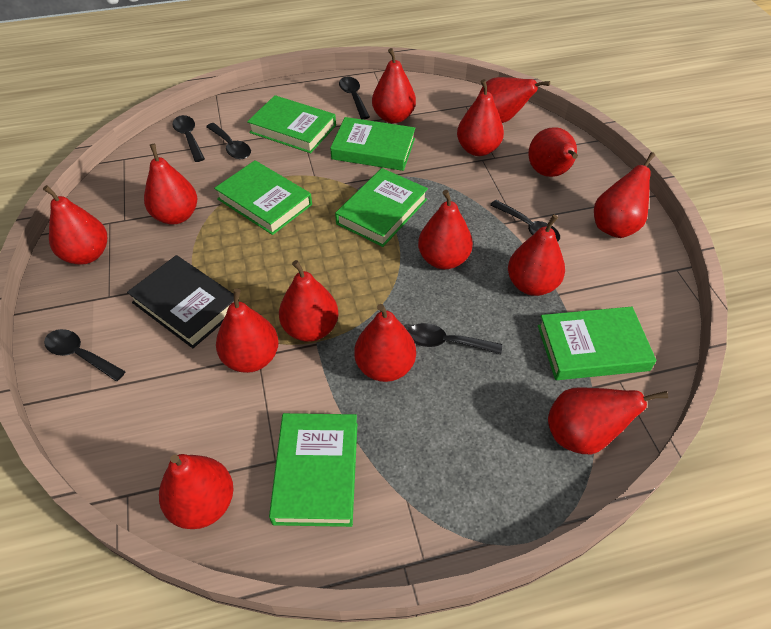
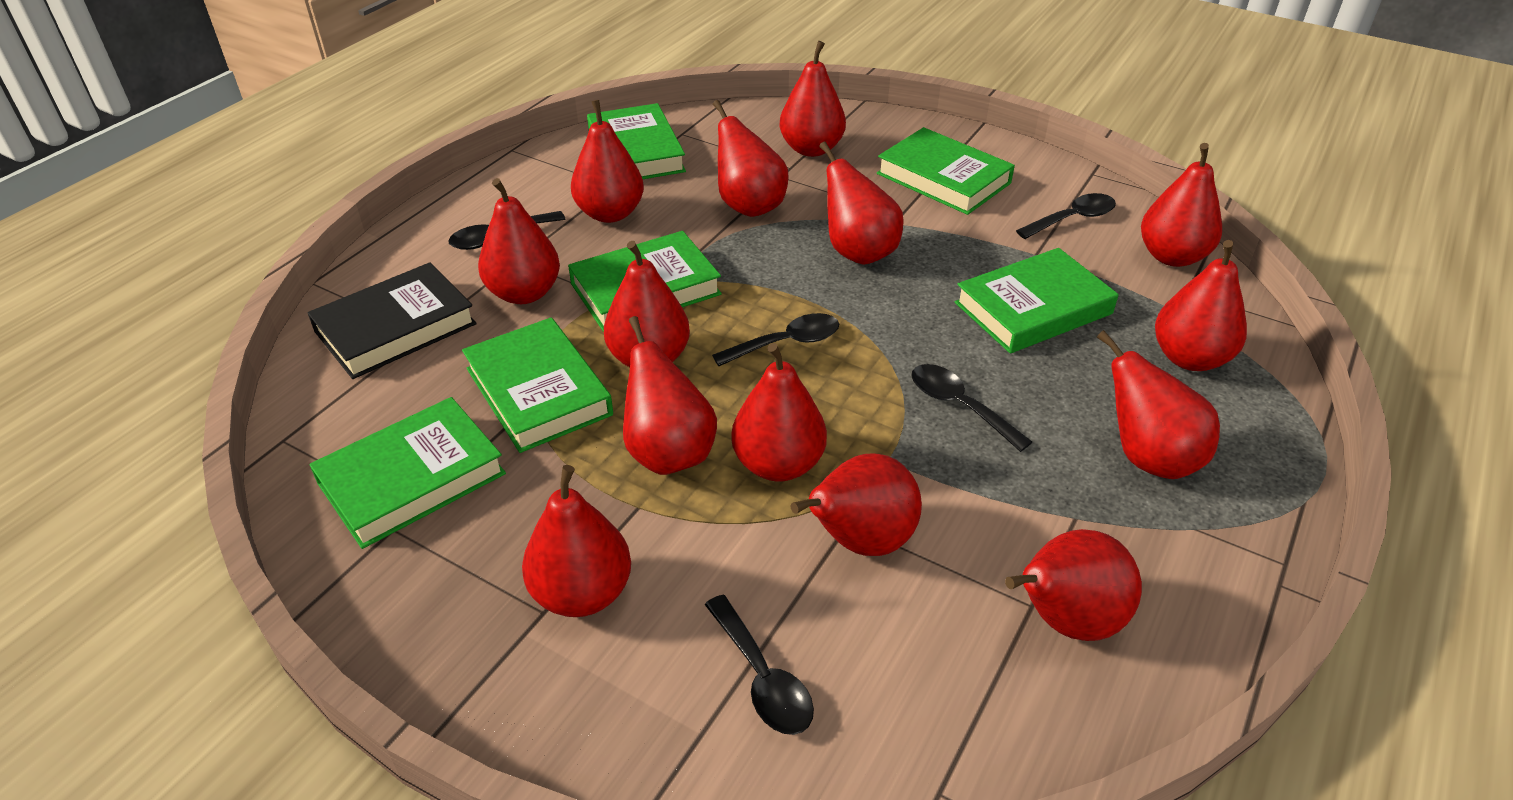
black spoon: [44,329,126,381] [172,115,205,162] [206,123,251,159] [339,77,370,120] [408,323,502,354] [490,200,560,242] = 6 -> [448,211,565,250] [705,595,814,735] [712,313,839,366] [911,364,1032,452] [1016,193,1116,239] = 5

